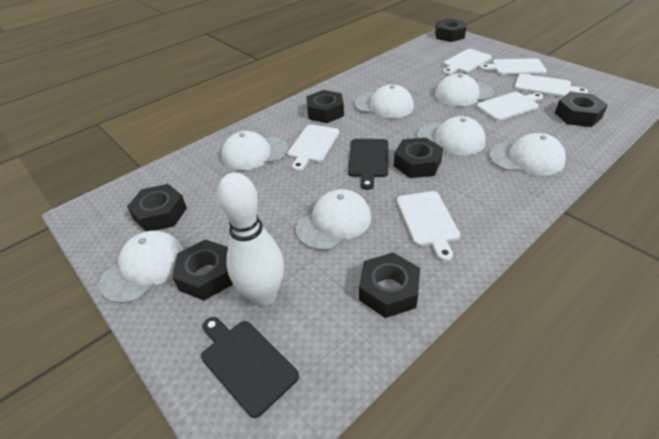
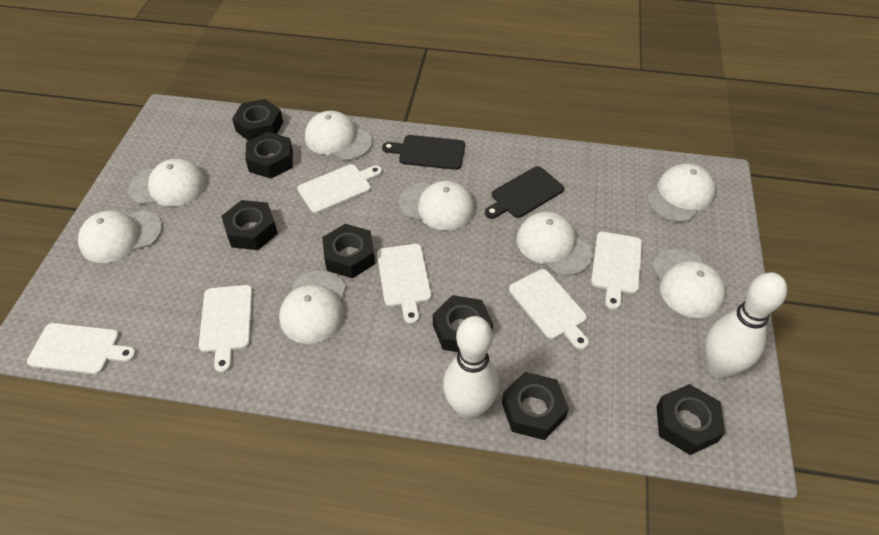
white bowling pin: [217,172,284,306] = 1 -> [443,316,499,420] [705,272,787,378] = 2
white cap: [99,231,184,303] [221,131,288,171] [296,189,371,250] [355,84,414,118] [417,116,486,156] [435,73,494,106] [489,133,566,176] = 7 -> [78,210,162,263] [128,158,206,207] [279,271,346,344] [305,111,372,160] [399,181,475,231] [516,212,593,276] [647,163,716,222] [651,249,726,318] = 8

